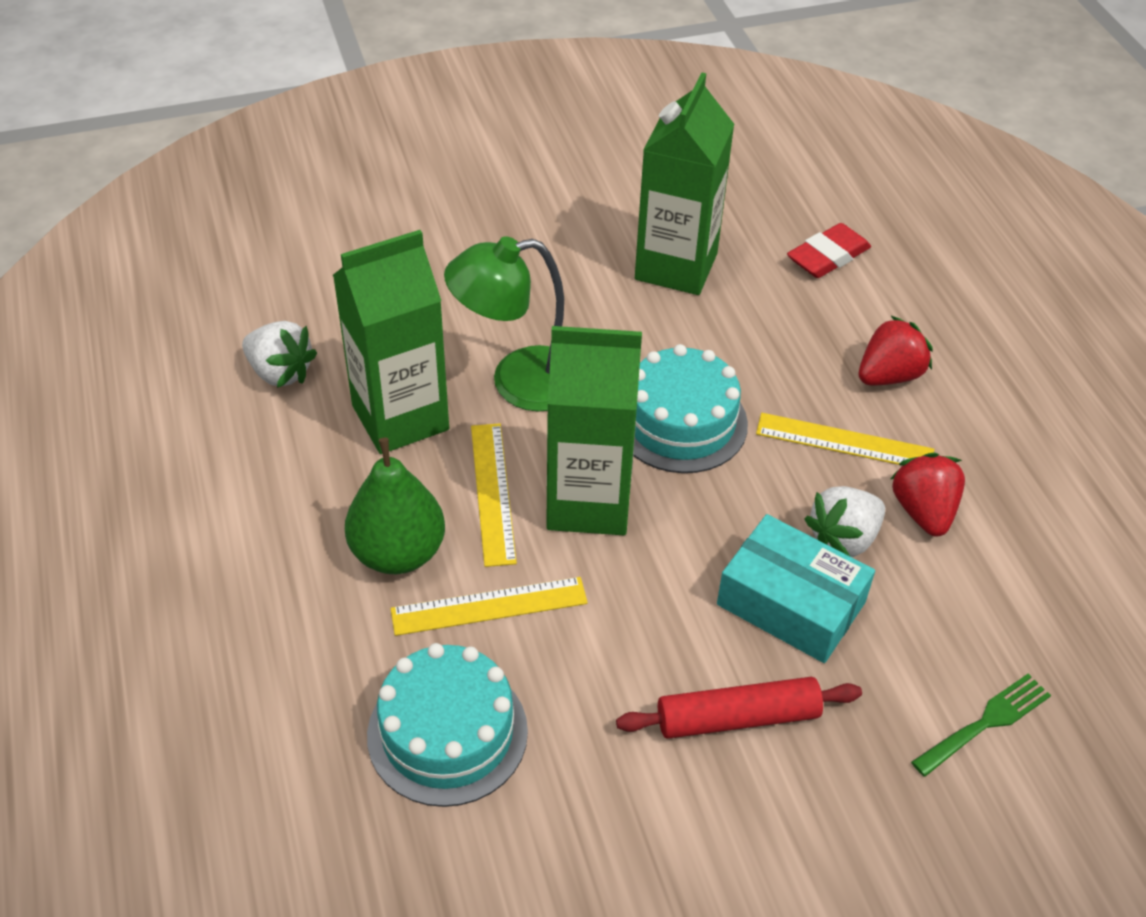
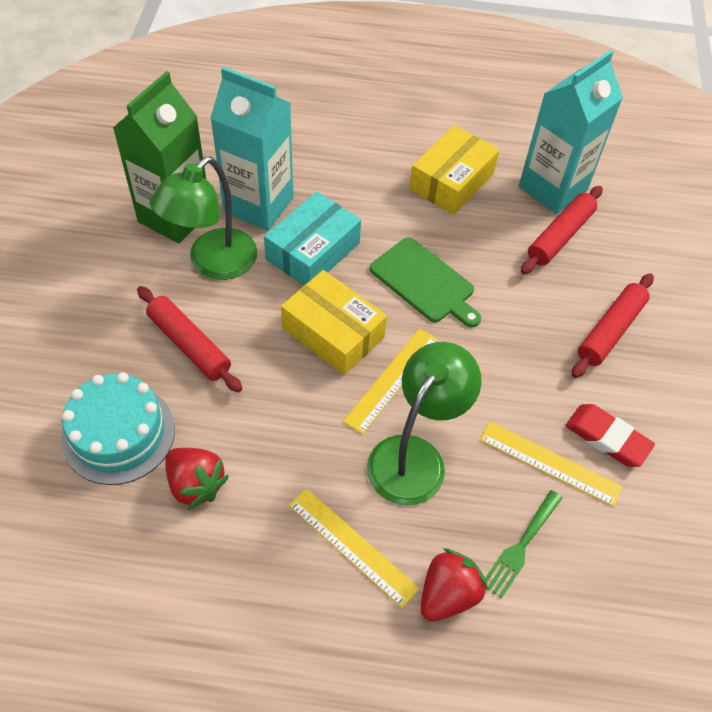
green carton: [333,230,449,454] [546,326,642,535] [635,73,734,295] = 3 -> [113,71,206,243] = 1
green cutting board: none = 0 -> [370,237,481,327] = 1
green lamp: [444,236,564,412] = 1 -> [150,157,257,280] [367,342,482,506] = 2
green pear: [345,437,445,574] = 1 -> none = 0
red rolling pin: [616,677,862,739] = 1 -> [137,286,242,393] [521,186,603,274] [572,273,654,378] = 3
turquoise cake: [367,643,528,807] [633,344,748,473] = 2 -> [61,372,175,485] = 1
turquoise carton: none = 0 -> [210,67,293,231] [519,50,623,214] = 2
white strawberry: [242,321,317,388] [804,486,885,557] = 2 -> none = 0
yellow box: none = 0 -> [281,270,387,375] [409,125,499,215] = 2

